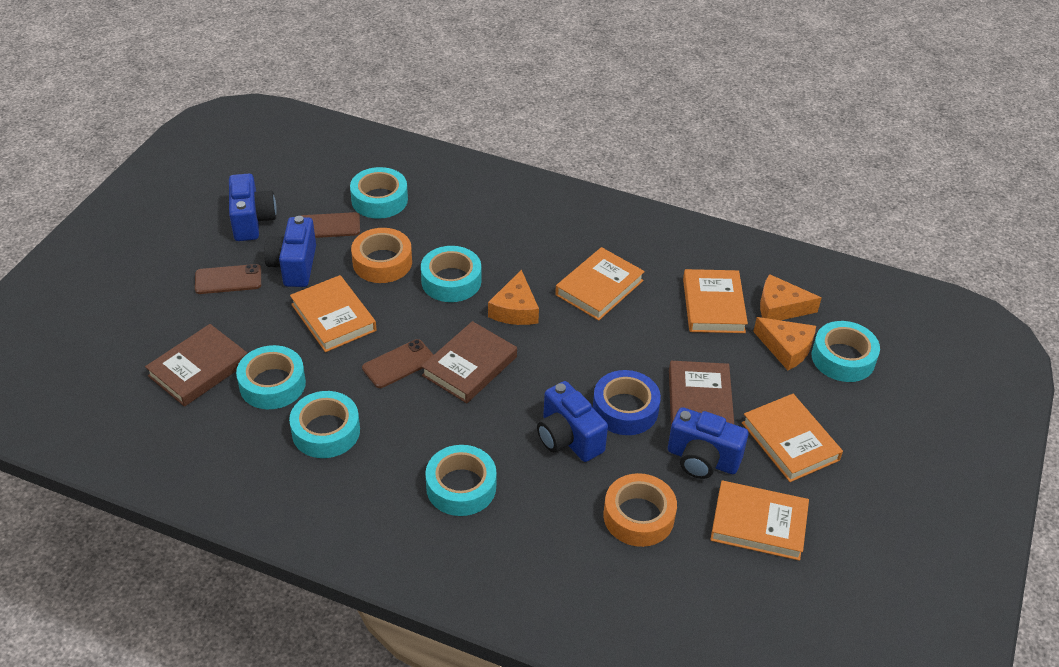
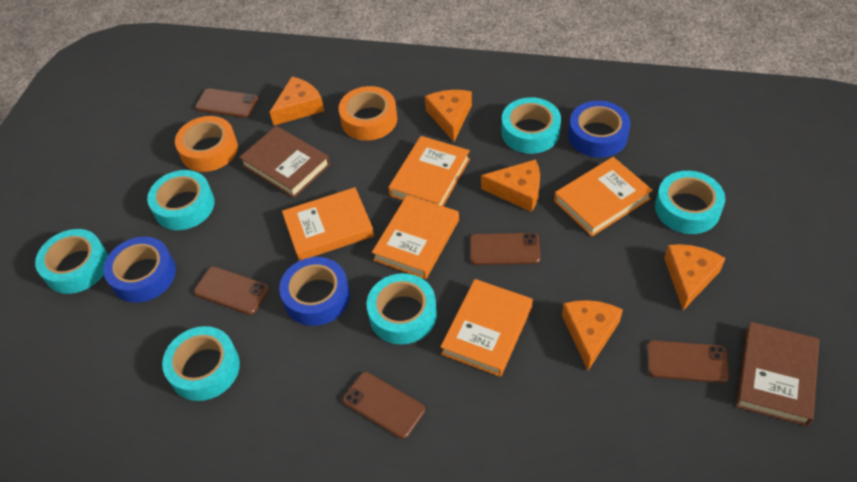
blue camera: [229,174,277,241] [264,216,316,287] [537,381,608,462] [668,407,748,479] = 4 -> none = 0
blue tape: [593,370,661,435] = 1 -> [103,237,176,303] [279,257,350,326] [568,101,631,158] = 3
brown book: [145,324,247,407] [421,321,517,403] [669,361,734,425] = 3 -> [239,126,330,198] [736,322,819,426] = 2
brown phone: [195,264,261,294] [301,212,360,238] [362,339,434,388] = 3 -> [194,266,269,315] [195,88,258,118] [343,372,425,439] [470,233,541,265] [647,340,729,383] = 5
orange cheese: [488,270,539,325] [753,317,816,370] [760,274,822,320] = 3 -> [270,77,324,126] [425,90,472,142] [481,159,540,212] [562,300,623,370] [664,244,726,310] = 5

